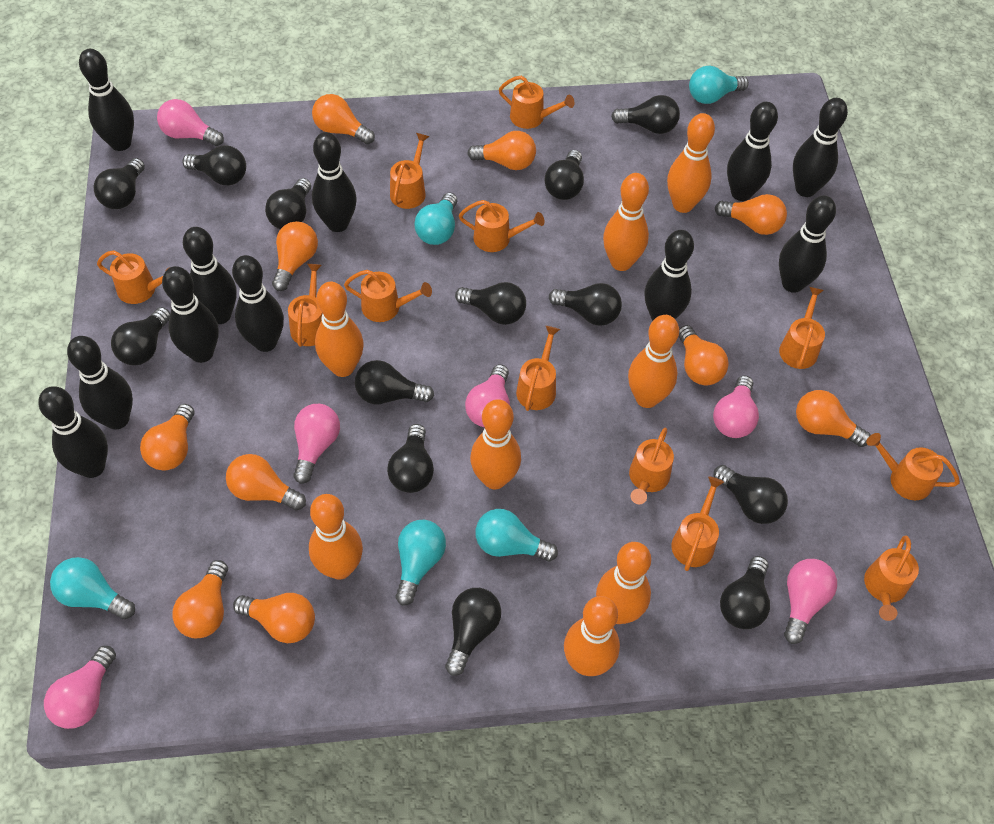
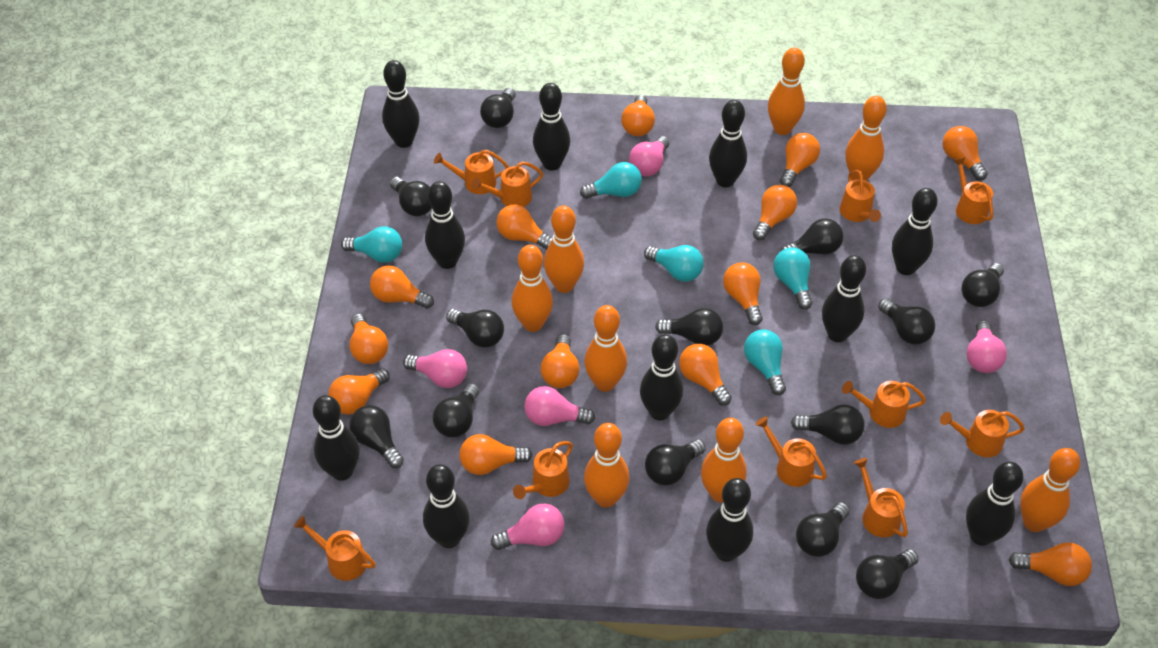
orange light bulb: [140,404,195,471] [172,560,228,638] [226,454,306,510] [233,593,315,643] [272,221,318,291] [312,94,375,144] [467,131,536,170] [678,325,729,385] [715,194,787,235] [796,390,870,447] = 10 -> [328,368,390,415] [349,314,388,364] [370,265,434,309] [459,434,532,475] [496,205,552,250] [540,334,579,388] [621,95,655,136] [679,344,732,406] [723,262,763,325] [753,185,797,240] [780,133,820,187] [943,126,988,181] [1009,542,1092,586] = 13
orange watering can: [97,251,170,304] [288,264,322,347] [344,270,432,322] [390,133,429,209] [459,200,545,252] [499,76,575,129] [516,326,560,411] [629,428,674,504] [671,476,724,571] [779,287,825,369] [864,536,919,621] [866,433,960,500] = 12 -> [294,516,375,581] [434,150,509,194] [472,162,543,207] [513,441,573,499] [756,416,827,487] [840,170,881,222] [842,381,926,428] [854,458,908,537] [940,410,1025,457] [954,158,993,224] = 10
pink light bulb: [44,646,116,729] [157,99,224,146] [293,404,340,484] [465,364,510,427] [713,375,759,438] [784,559,837,644] = 6 -> [403,349,467,388] [491,504,565,550] [524,386,595,426] [629,136,669,176] [966,320,1007,373] = 5

